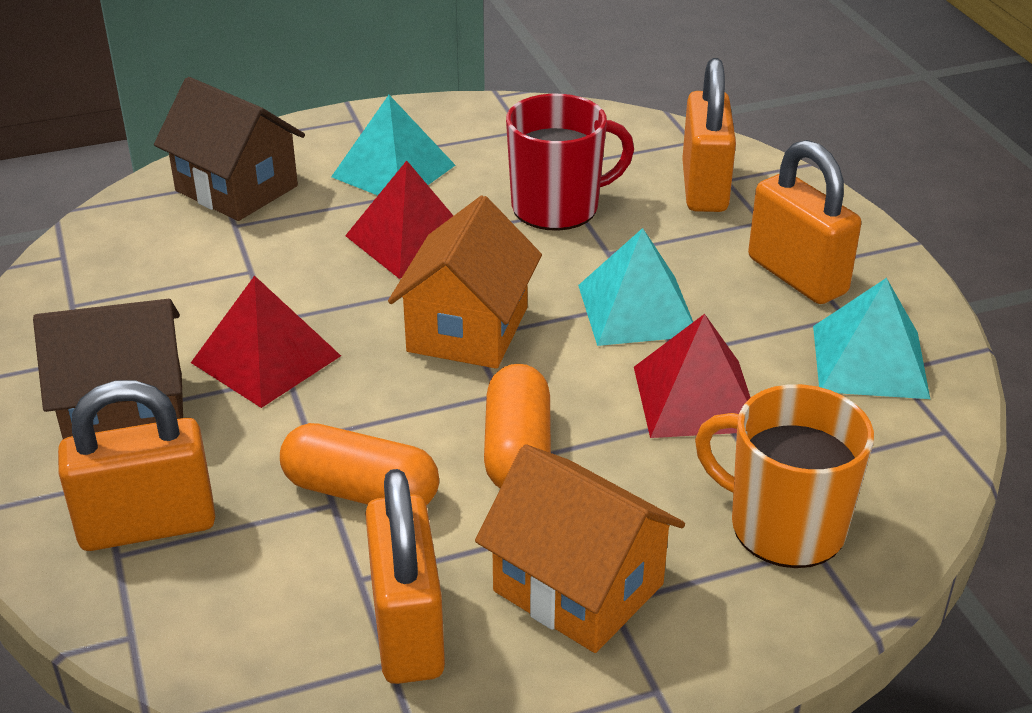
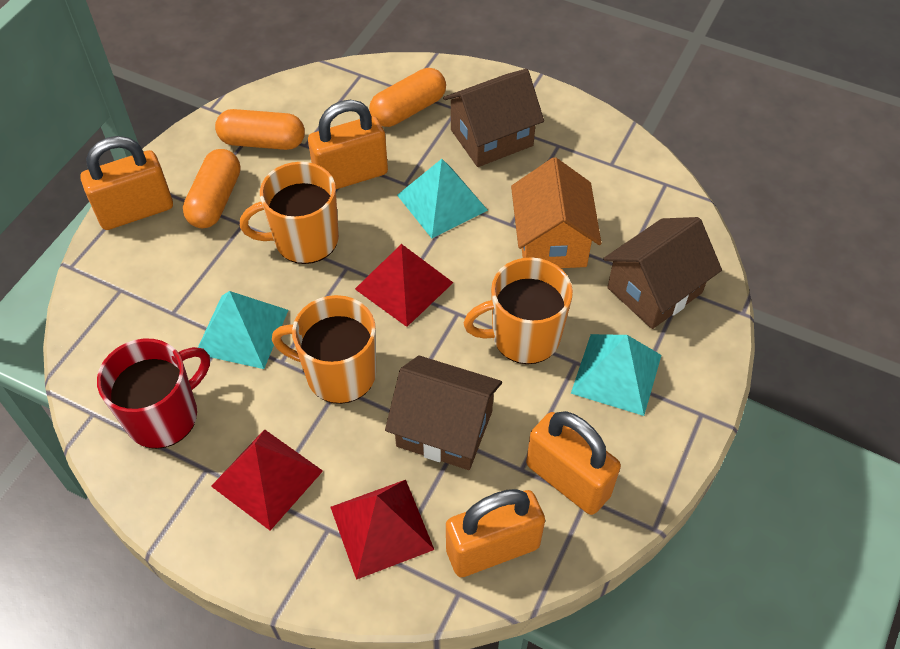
brown house: [33,299,183,439] [154,77,305,221] = 2 -> [385,355,502,470] [443,69,544,167] [603,217,722,329] = 3
orange capsule: [280,423,439,505] [484,364,551,488] = 2 -> [183,149,241,228] [215,109,305,150] [369,68,446,127] = 3
orange house: [388,195,542,369] [475,444,685,653] = 2 -> [511,157,602,268] = 1
orange mug: [695,384,874,568] = 1 -> [240,162,339,264] [272,295,376,404] [464,257,573,364] = 3

